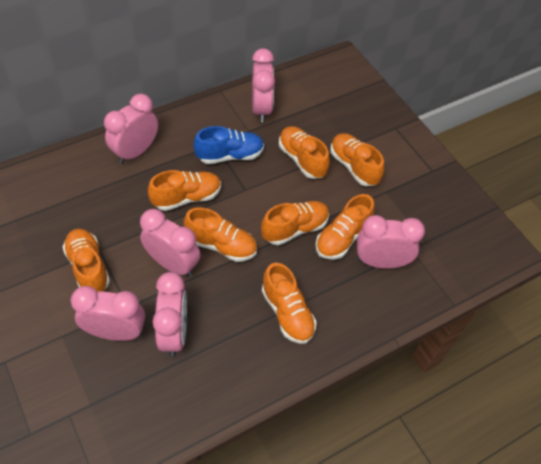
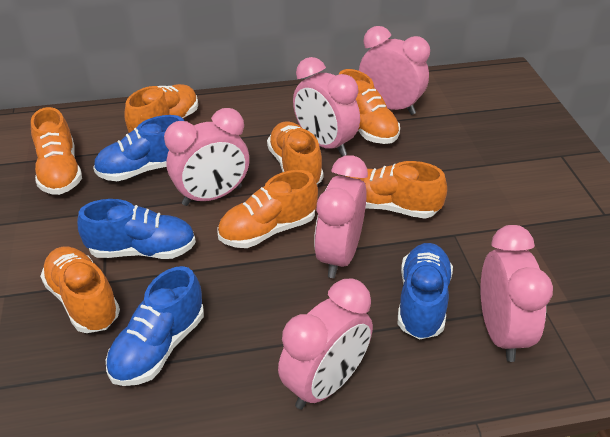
blue shoe: [194,126,264,164] = 1 -> [77,199,196,259] [93,115,184,181] [106,266,204,386] [398,243,453,340] = 4
orange shoe: [63,229,110,292] [148,170,221,211] [184,207,257,262] [261,201,329,245] [262,263,317,344] [279,126,330,179] [316,194,375,260] [330,133,385,186] = 8 -> [31,107,82,195] [40,247,120,333] [124,84,198,133] [218,170,318,248] [267,121,324,184] [338,69,400,144] [346,161,447,219] = 7

